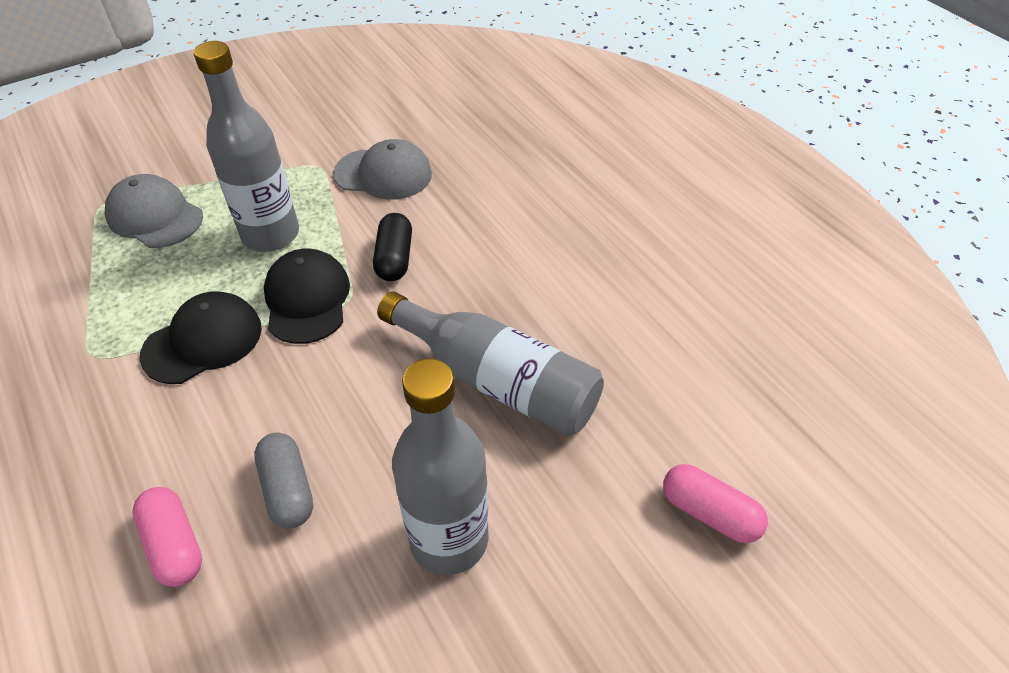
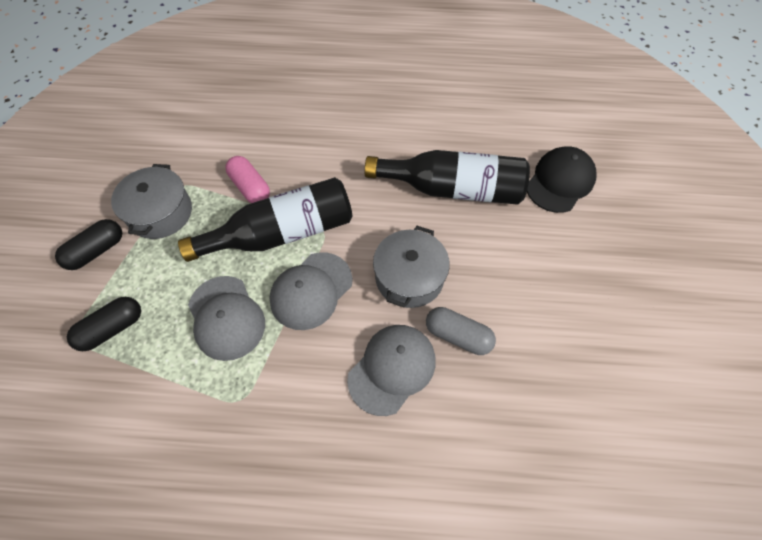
black bottle: none = 0 -> [178,177,352,262] [365,150,530,205] = 2
black cap: [140,291,262,384] [264,248,350,344] = 2 -> [527,146,597,213] = 1
black capsule: [373,213,412,281] = 1 -> [55,219,122,270] [67,297,141,351] = 2
grey bottle: [194,41,299,252] [377,291,604,436] [392,358,489,575] = 3 -> none = 0
grey cap: [105,174,203,248] [333,139,432,200] = 2 -> [188,276,265,361] [269,252,353,330] [347,325,436,416] = 3
grey pot: none = 0 -> [111,164,192,239] [373,226,450,308] = 2
pink capsule: [132,487,202,587] [663,464,768,543] = 2 -> [225,156,270,203] = 1

